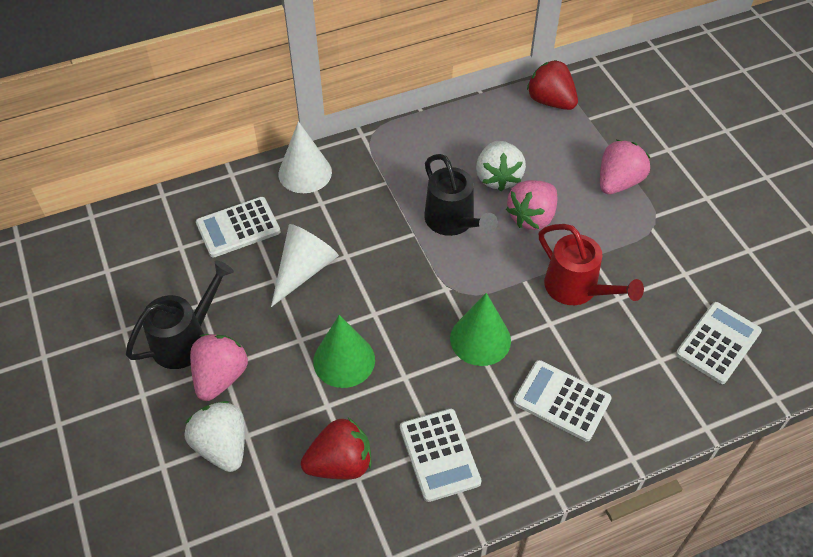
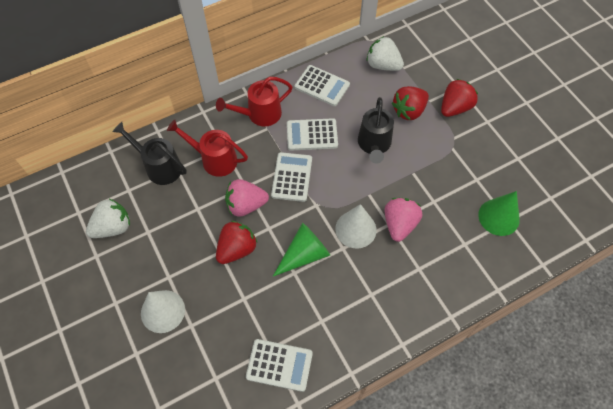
pink strawberry: [190,334,248,401] [506,180,557,230] [600,140,650,194] = 3 -> [225,179,269,217] [385,198,422,242] = 2
red strawberry: [301,418,371,479] [527,60,578,110] = 2 -> [216,221,257,264] [392,86,429,120] [441,79,478,117] = 3
red watering can: [539,224,644,305] = 1 -> [167,120,248,177] [216,77,292,127] = 2

